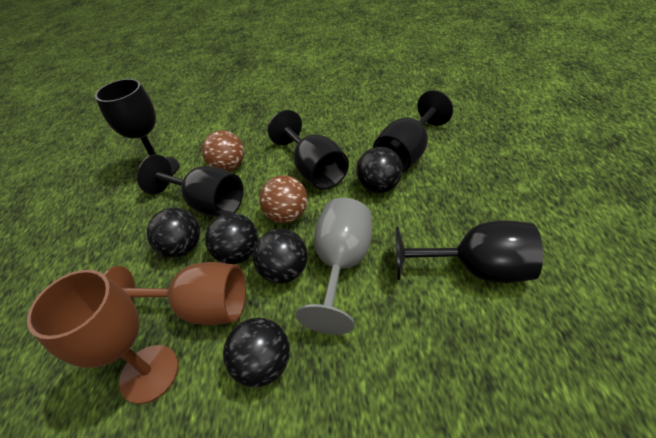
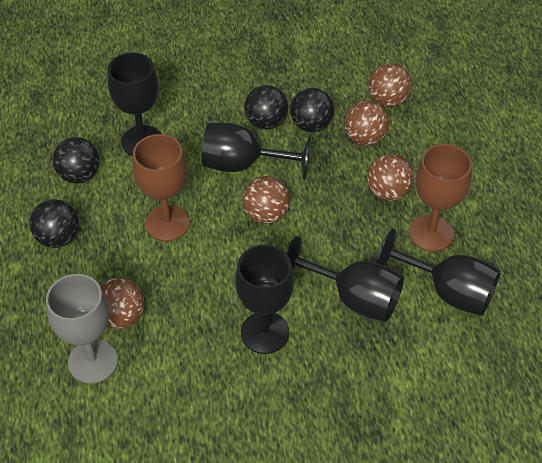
black ball: [147,208,200,258] [205,213,258,264] [223,318,290,387] [253,229,308,284] [356,147,403,193] = 5 -> [29,199,79,248] [52,137,100,183] [244,85,288,130] [290,88,334,132] = 4
brown ball: [202,130,244,171] [259,175,308,223] = 2 -> [100,277,145,329] [242,176,290,224] [344,100,389,146] [367,154,414,201] [368,63,412,107] = 5

